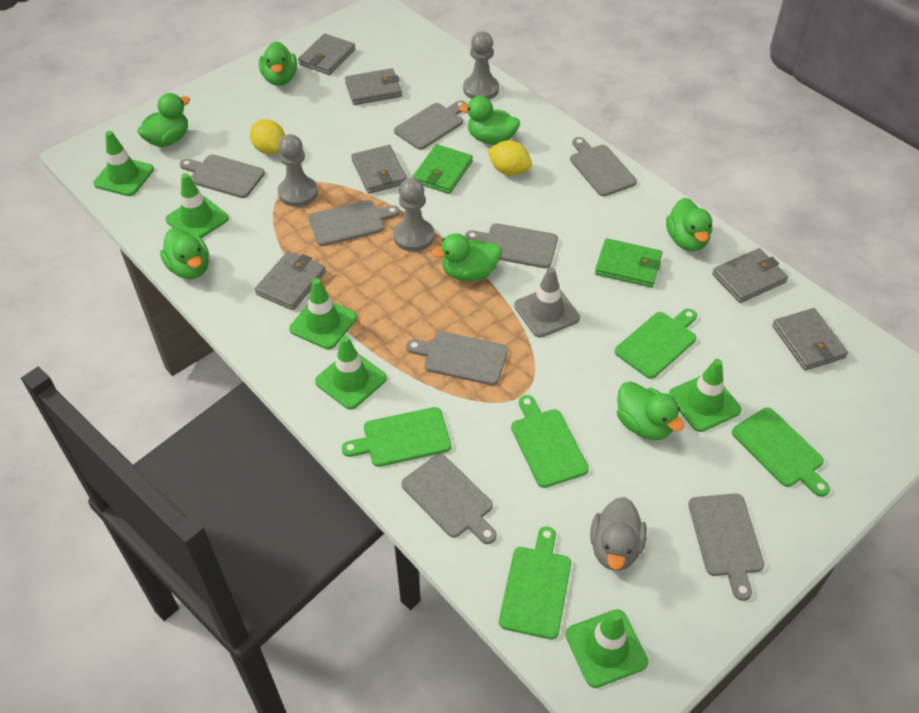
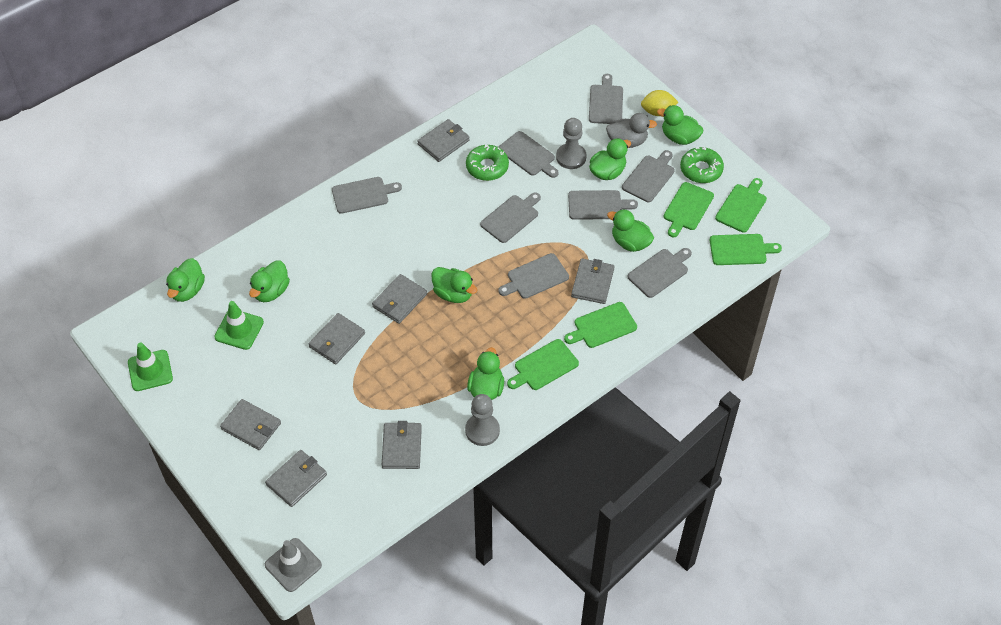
green donut: none = 0 -> [466,144,509,181] [680,146,724,183] = 2
green traffic cone: [93,131,154,196] [165,173,229,238] [289,278,357,350] [315,336,387,409] [566,609,648,688] [669,359,741,432] = 6 -> [128,342,173,391] [214,301,264,350] = 2
green wallet: [413,144,473,194] [595,238,662,288] = 2 -> none = 0
grey pawn: [278,134,318,207] [393,178,434,252] [463,32,499,100] = 3 -> [465,394,500,446] [556,118,586,169] = 2
grey wallet: [255,251,326,310] [298,34,355,75] [345,68,402,105] [351,145,407,194] [712,248,788,303] [772,308,848,371] = 6 -> [220,399,281,450] [265,450,327,507] [309,313,365,364] [372,274,427,324] [382,421,422,469] [417,119,470,162] [571,258,615,304] = 7
yellow lemon: [250,119,285,155] [488,141,532,176] = 2 -> [641,90,678,116] = 1

